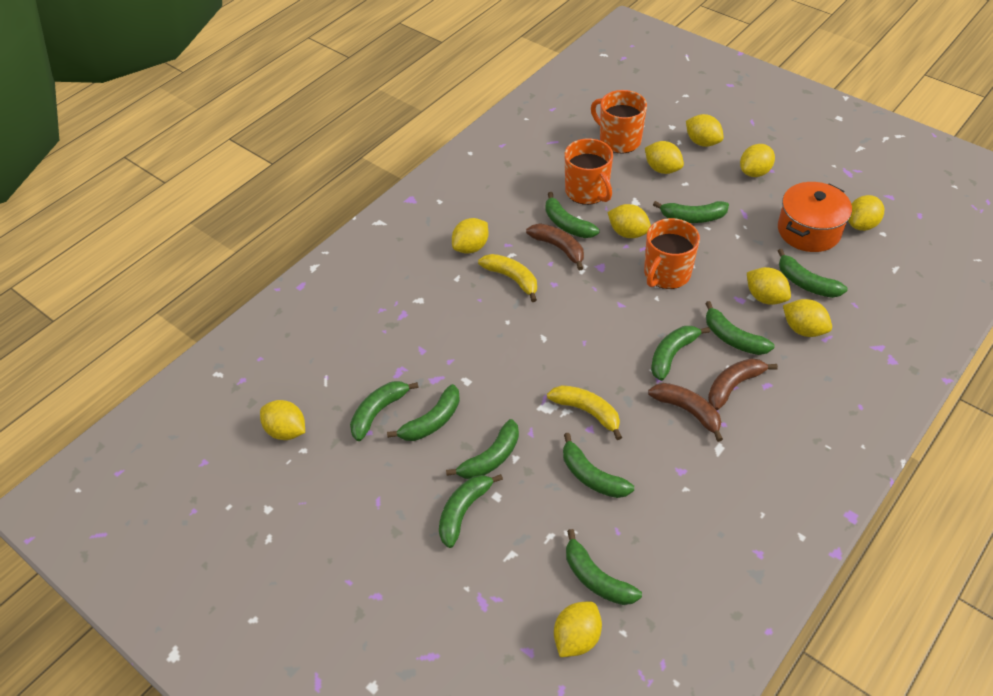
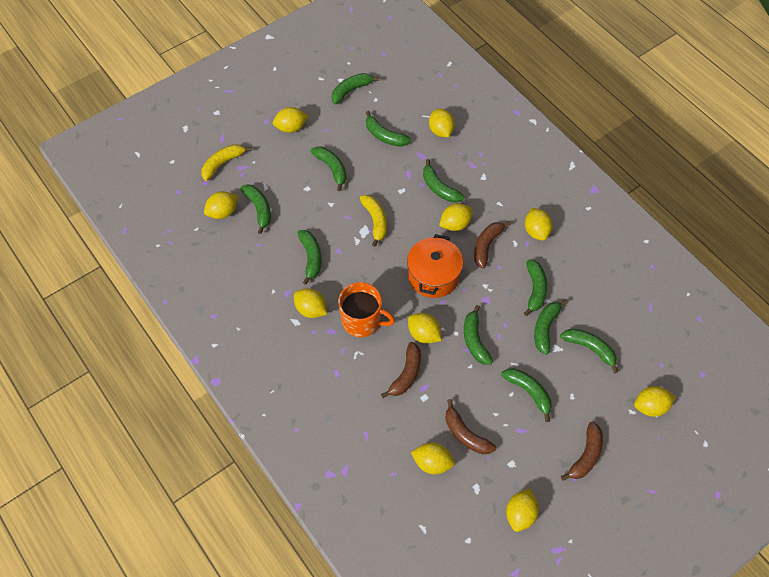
brown banana: [526,224,584,270] [648,383,723,442] [708,358,778,410] = 3 -> [381,342,421,398] [446,399,496,454] [474,221,511,269] [561,422,603,481] = 4
orange mug: [565,139,613,205] [591,90,647,153] [644,218,700,289] = 3 -> [338,282,395,337] = 1

